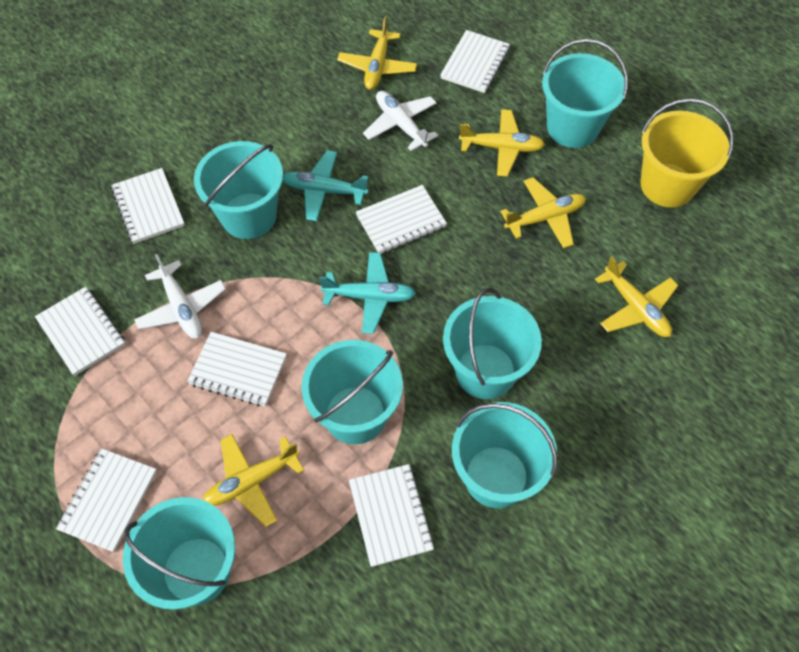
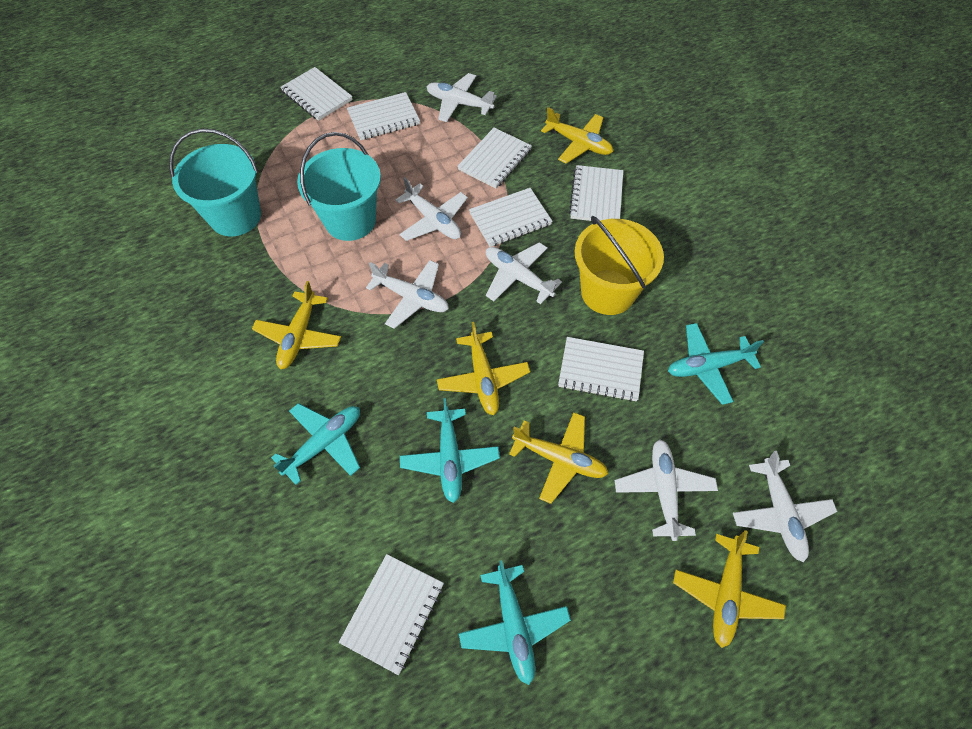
turquoise bucket: [123,497,235,610] [194,141,283,239] [301,340,403,444] [443,288,542,399] [452,402,557,508] [542,39,628,148] = 6 -> [169,129,261,236] [297,132,381,241] = 2
turquoise plane: [283,150,368,221] [319,252,416,334] = 2 -> [271,403,360,485] [400,398,500,503] [459,560,571,685] [668,323,764,405] = 4
white plane: [134,254,226,339] [363,91,438,151] = 2 -> [366,260,449,329] [396,177,468,241] [427,73,497,122] [486,242,562,304] [615,439,718,541] [733,451,837,562] = 6

